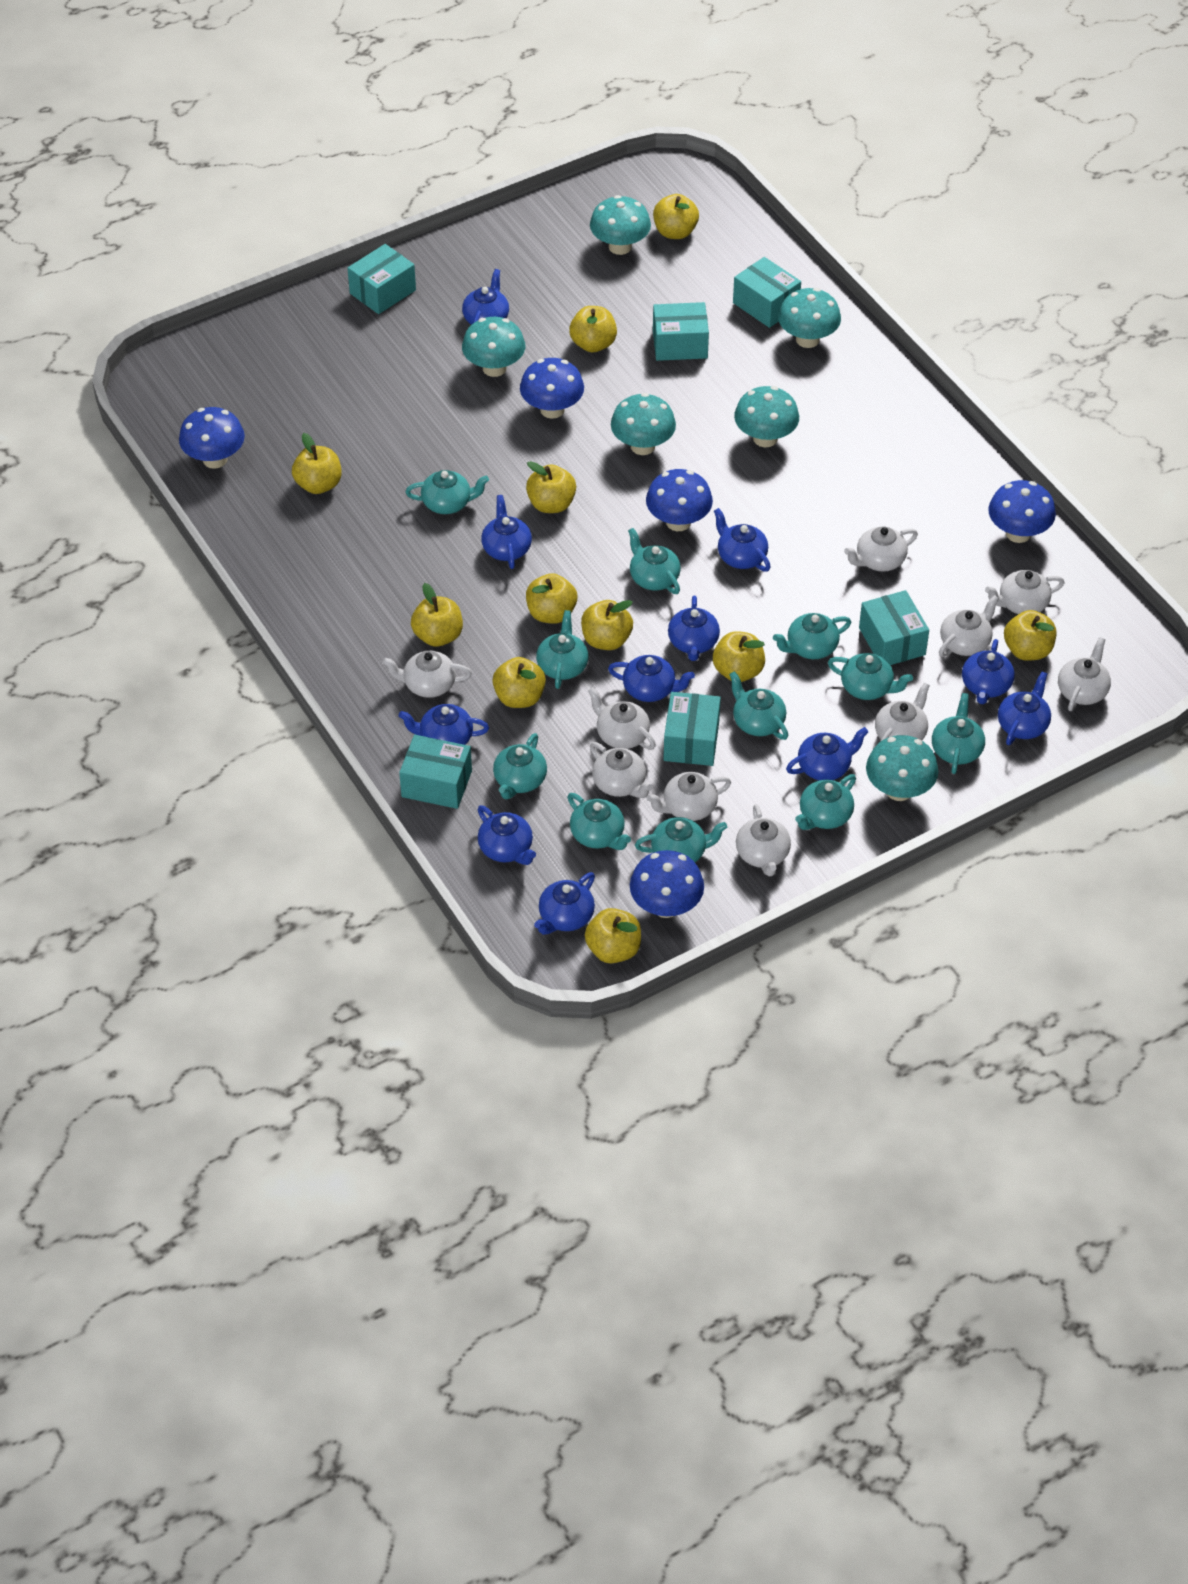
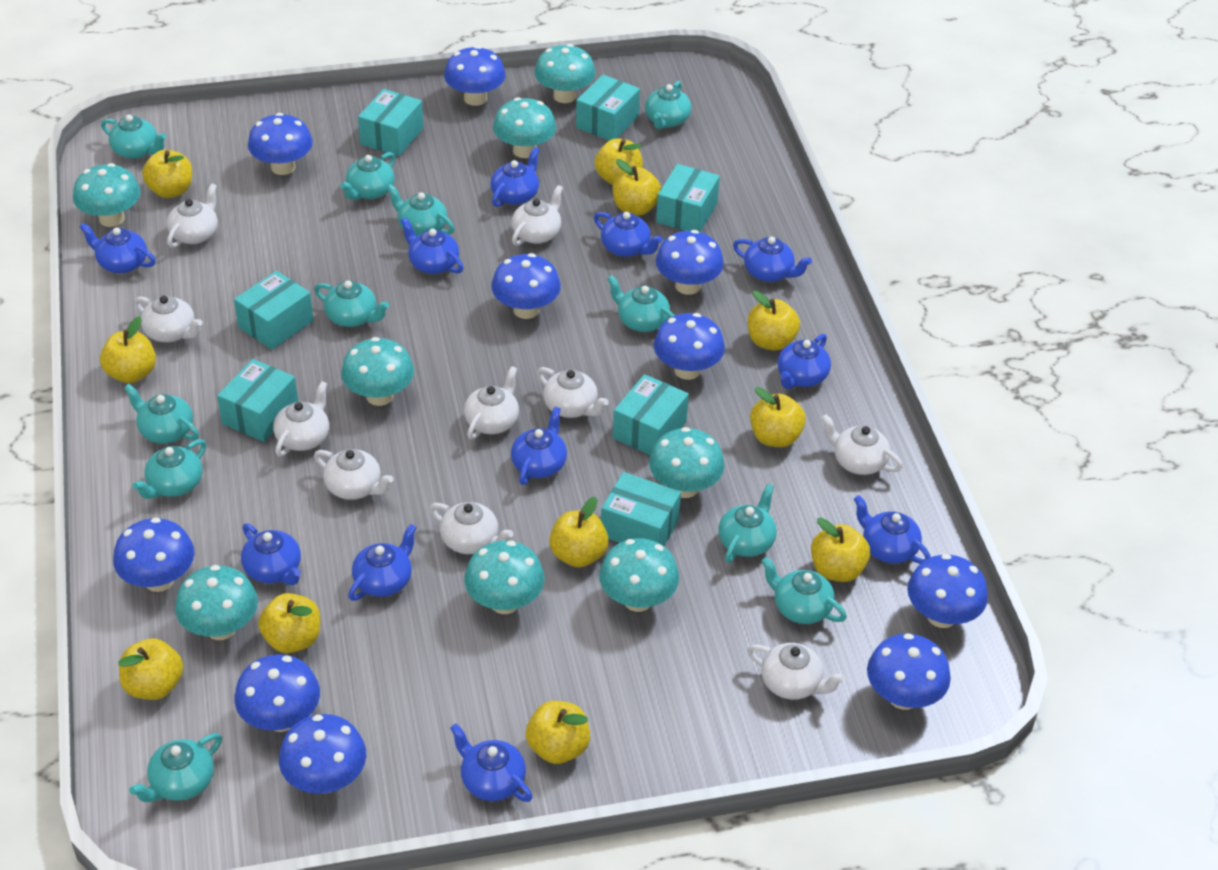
blue mushroom: [179,407,245,469] [520,358,584,419] [630,850,704,918] [646,469,713,531] [988,480,1056,543] = 5 -> [113,517,194,592] [234,654,320,732] [248,113,313,175] [279,714,366,794] [444,46,505,106] [491,253,561,319] [654,313,725,380] [656,230,724,295] [867,633,951,710] [907,554,988,628] = 10
turquoise box: [347,244,416,314] [399,735,472,809] [653,302,709,361] [663,692,721,766] [733,257,801,328] [859,590,929,665] = 6 -> [217,359,298,442] [234,271,314,350] [358,89,424,156] [576,75,640,140] [601,472,681,546] [613,374,689,455] [656,164,720,232] = 7
turquoise mushroom: [462,317,525,377] [590,195,651,255] [611,393,676,455] [734,386,799,447] [778,288,841,348] [866,735,938,801] = 6 -> [73,163,141,227] [175,565,258,640] [341,337,414,406] [464,541,545,614] [493,97,556,158] [535,44,596,103] [599,538,679,612] [649,427,725,498] = 8

